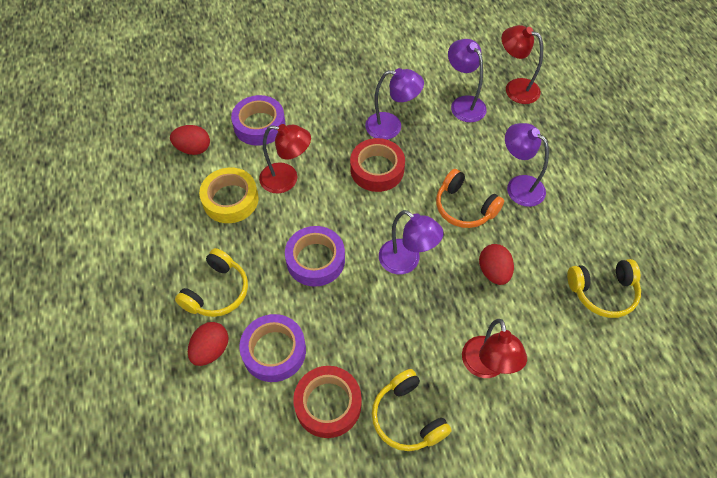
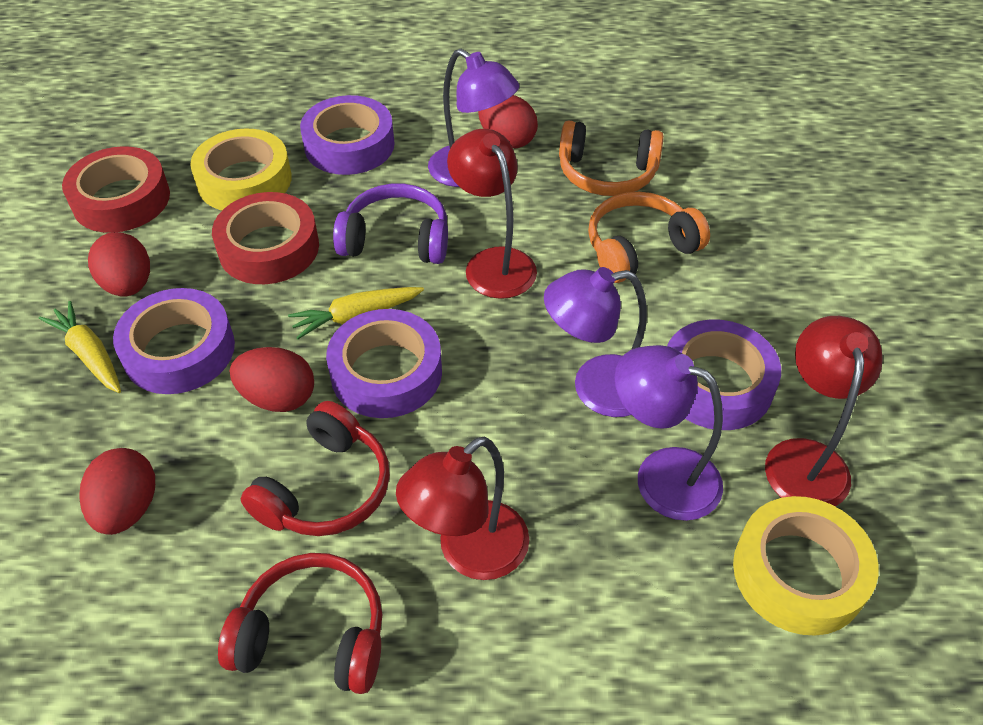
orange headphones: [436,169,504,228] = 1 -> [559,120,664,196] [588,192,710,283] = 2
purple headphones: none = 0 -> [333,183,448,264] = 1
purple lamp: [365,68,424,140] [379,210,444,274] [448,39,487,122] [505,123,549,207] = 4 -> [428,49,519,187] [544,267,647,417] [615,345,723,521] = 3
purple tape: [231,95,285,146] [239,314,306,382] [285,226,345,287] = 3 -> [113,288,235,394] [300,95,395,175] [326,309,442,418] [667,320,781,430] = 4
red egg: [170,125,210,155] [188,322,229,366] [479,244,514,285] = 3 -> [79,448,155,535] [88,232,150,297] [230,347,314,412] [478,95,538,148] = 4
red headphones: none = 0 -> [218,553,382,694] [241,401,390,536] = 2
yellow carrot: none = 0 -> [39,301,121,393] [288,287,424,339] = 2
yellow headphones: [175,248,248,317] [372,369,451,451] [567,259,641,318] = 3 -> none = 0
yellow tape: [199,168,259,223] = 1 -> [190,128,292,210] [733,496,879,636] = 2

